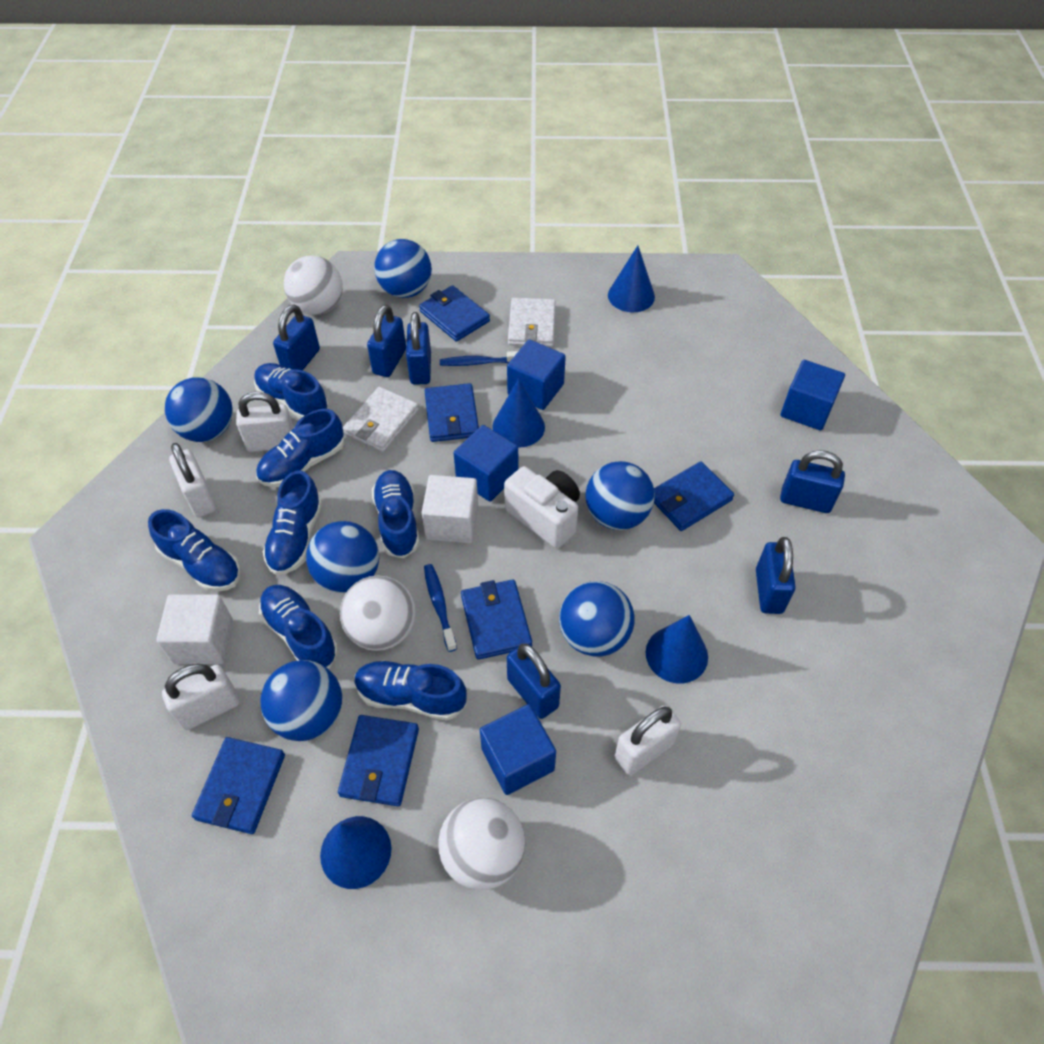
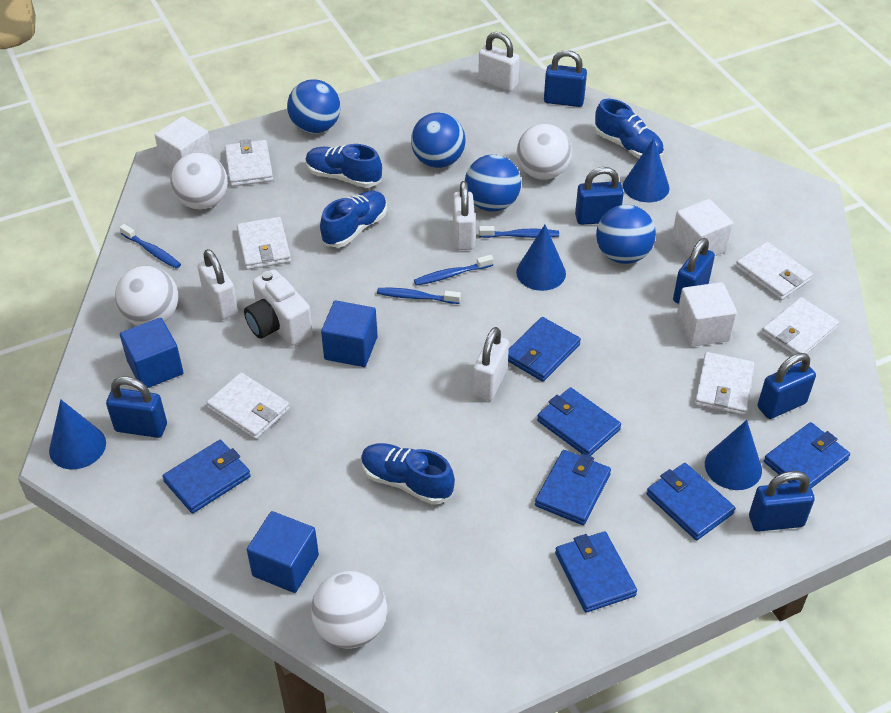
blue ball: [165,377,233,442] [260,660,342,741] [306,521,379,593] [374,239,432,298] [559,581,635,656] [585,461,655,530] = 6 -> [287,79,341,134] [411,112,466,168] [465,154,521,212] [596,205,656,264] = 4
blue cube: [454,425,518,502] [480,704,556,795] [507,339,566,410] [780,360,845,431] = 4 -> [120,318,183,388] [247,511,319,593] [321,300,377,367] = 3
blue shoe: [148,509,241,592] [254,363,329,419] [256,409,345,487] [259,585,338,669] [263,470,322,575] [354,661,467,721] [372,470,420,558] = 7 -> [305,144,382,188] [320,191,387,248] [361,443,455,505] [594,99,664,159] = 4
blue toothbrush: [424,564,457,652] [440,351,518,366] = 2 -> [119,224,181,269] [377,288,461,304] [414,255,494,286] [479,226,559,238] = 4
blue wallet: [192,737,285,834] [338,715,419,806] [419,285,490,342] [424,383,479,442] [461,579,532,660] [654,461,734,531] = 6 -> [162,440,251,513] [508,317,581,382] [535,450,611,525] [537,387,621,456] [555,531,637,613] [647,463,735,540] [764,422,850,488] = 7
white ball: [284,255,343,315] [340,576,416,651] [438,798,526,890] = 3 -> [115,265,178,326] [170,152,228,210] [311,571,387,649] [517,124,572,180] = 4
white cube: [156,594,233,664] [421,475,478,543] = 2 -> [155,116,212,170] [671,199,733,258] [677,282,737,347] = 3
white wallet: [343,387,419,452] [508,298,556,347] = 2 -> [207,372,290,440] [225,139,273,187] [237,217,291,270] [695,352,754,416] [736,242,813,300] [761,297,839,355] = 6

